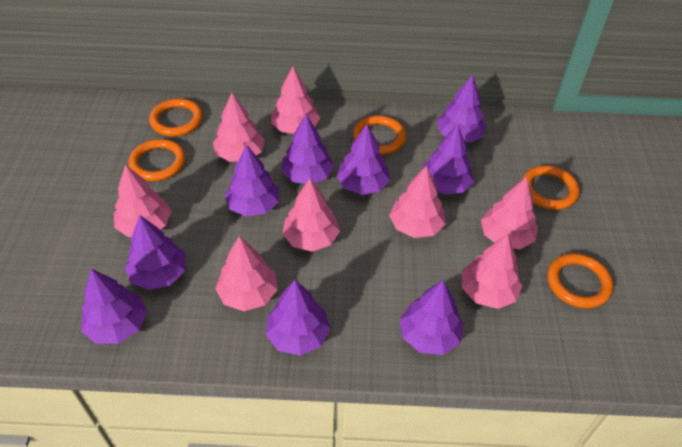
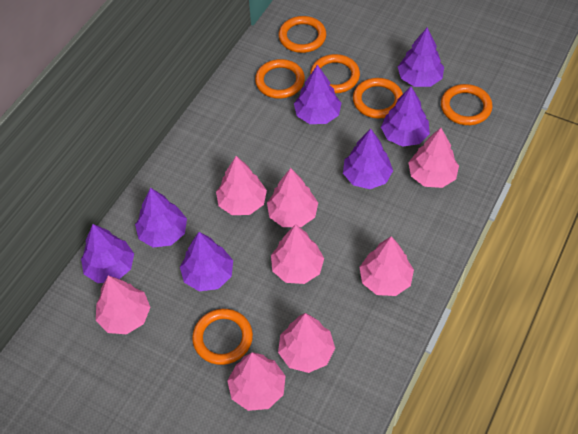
orange ring: [128,139,186,181] [149,98,203,136] [353,115,406,155] [522,165,580,210] [547,253,613,308] = 5 -> [192,309,253,365] [255,59,305,99] [279,16,326,53] [310,54,360,93] [353,78,403,118] [441,84,493,125] = 6
purple tree: [81,269,147,344] [125,215,186,290] [225,144,279,217] [265,280,330,356] [282,114,334,184] [337,124,390,195] [400,280,464,355] [422,124,474,195] [436,75,486,143] = 9 -> [81,224,134,283] [135,188,187,248] [180,232,233,291] [294,64,341,124] [343,128,393,189] [381,86,430,147] [398,28,444,87] = 7

